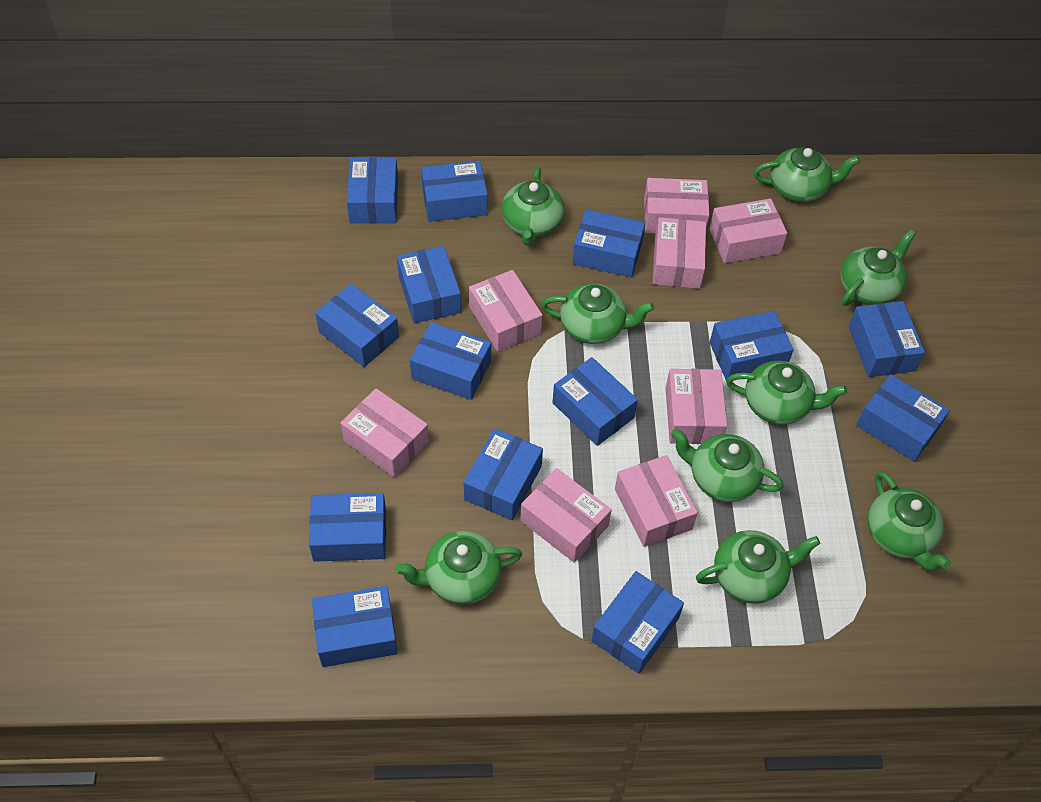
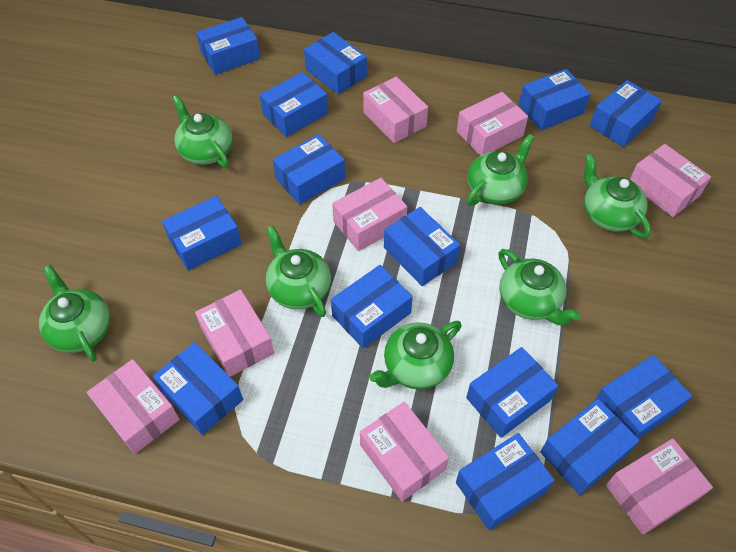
green teapot: [395,531,522,605] [502,167,564,246] [541,283,654,344] [671,428,784,502] [696,530,820,604] [726,361,847,425] [754,147,860,202] [841,230,916,306] [868,471,951,571] = 9 -> [39,265,110,362] [172,95,232,168] [266,225,331,317] [369,321,462,390] [467,134,535,206] [498,249,580,326] [584,154,651,238] = 7

